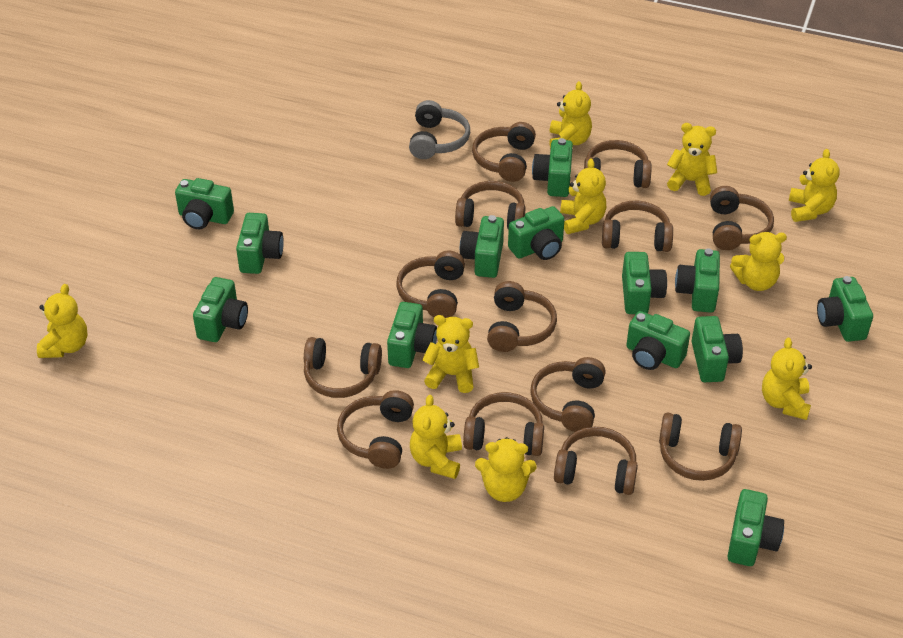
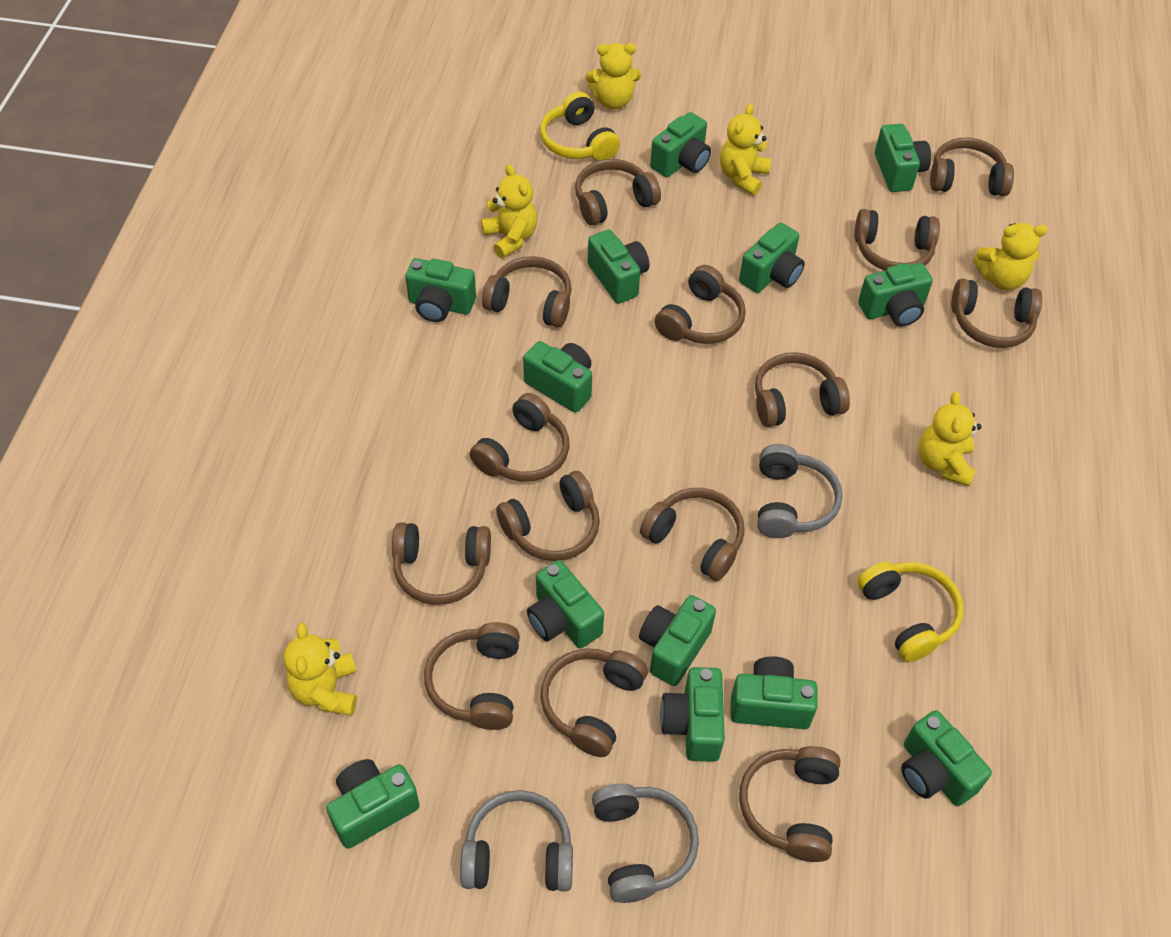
brown headphones: [304,337,382,398] [337,390,414,469] [396,251,465,318] [455,181,525,230] [463,392,544,456] [472,122,536,182] [487,281,557,352] [530,357,606,432] [554,427,638,495] [584,140,651,188] [602,201,673,252] [659,413,742,481] [710,186,774,250] = 13 -> [392,522,491,605] [424,622,520,730] [470,393,570,482] [482,256,572,328] [496,471,600,561] [541,648,648,757] [575,159,661,226] [640,488,745,581] [655,265,746,344] [739,746,841,862] [755,352,850,427] [854,209,940,271] [930,138,1014,196] [951,279,1042,348] = 14
grey headphones: [409,100,470,159] = 1 -> [460,790,573,891] [592,783,699,903] [757,444,843,538] = 3
yellow headphones: none = 0 -> [540,92,620,161] [857,561,964,662] = 2
yellow teddy bear: [37,284,88,358] [410,395,462,479] [422,315,479,393] [475,437,537,502] [549,81,592,149] [560,159,606,234] [667,123,717,196] [730,232,787,291] [762,338,812,420] [788,149,839,222] = 10 -> [284,623,357,715] [481,164,537,258] [586,43,641,110] [720,104,771,196] [919,392,982,486] [973,223,1048,290] = 6

